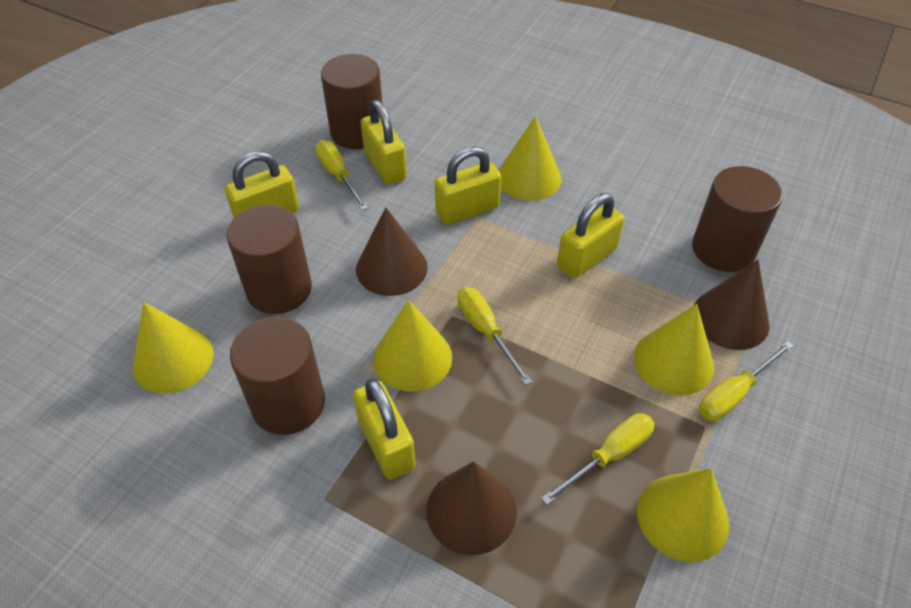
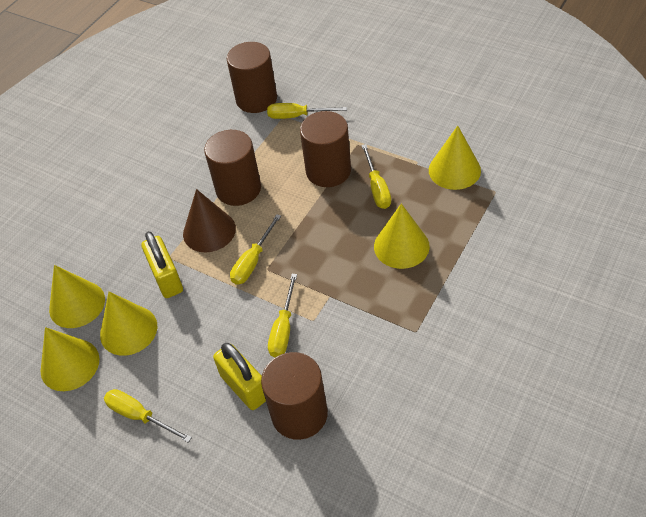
brown cone: [356,207,428,296] [427,461,517,555] [694,260,769,350] = 3 -> [183,189,236,252] = 1
yellow padlock: [225,151,299,218] [353,379,416,480] [360,100,407,185] [435,146,501,225] [557,193,624,278] = 5 -> [141,231,183,298] [213,343,266,410] = 2
yellow screwdriver: [315,140,368,211] [457,287,532,386] [541,413,655,505] [699,341,794,421] = 4 -> [104,389,192,443] [230,214,281,285] [267,103,347,119] [268,274,297,357] [361,144,391,209] = 5

